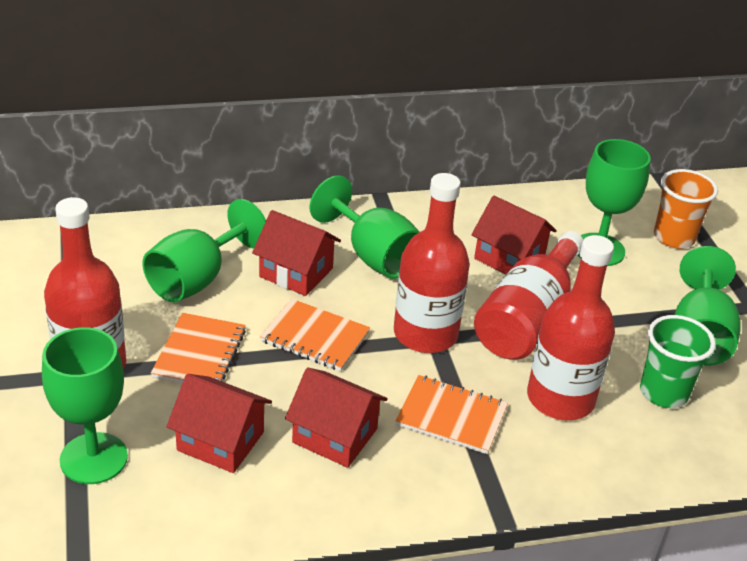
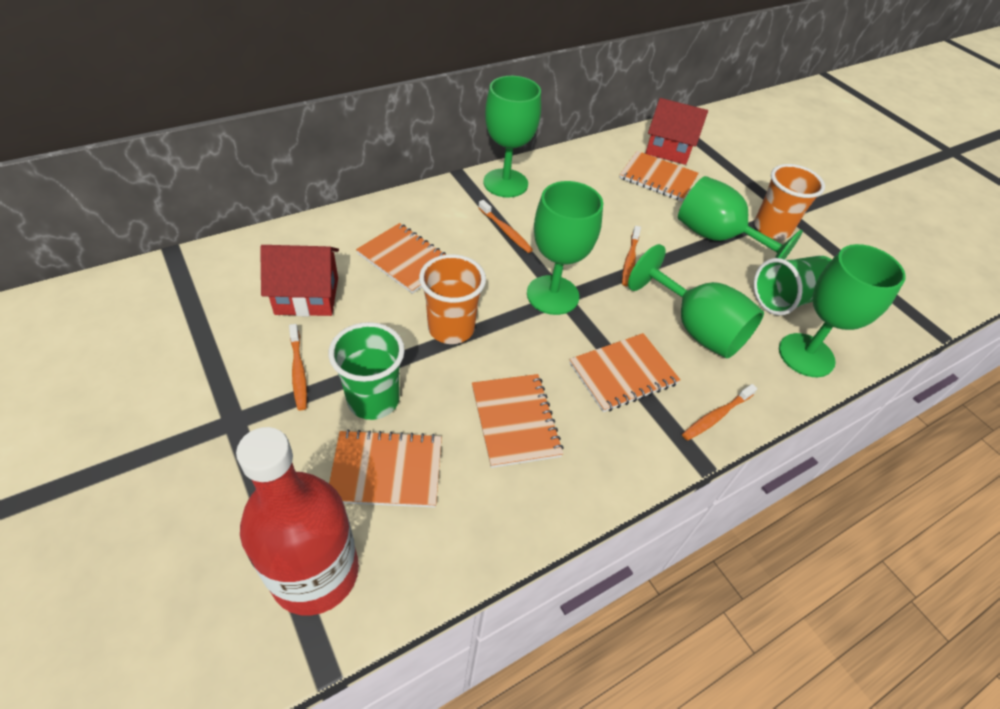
green cup: [640,315,716,408] = 1 -> [329,322,405,420] [754,256,832,316] = 2
orange cup: [654,169,718,249] = 1 -> [419,254,486,344] [754,164,825,240] = 2
orange notebook: [151,313,246,384] [260,299,370,371] [395,375,508,454] = 3 -> [329,429,442,508] [356,223,446,294] [472,374,564,468] [569,333,681,412] [619,151,699,201] = 5
orange toothbrush: none = 0 -> [289,324,307,410] [479,200,533,253] [622,226,641,286] [682,384,758,440] = 4
red bottle: [44,197,126,370] [394,173,470,353] [474,231,583,360] [527,235,615,420] = 4 -> [236,427,359,616] = 1
red house: [167,374,272,473] [252,210,341,296] [285,367,388,468] [471,196,557,274] = 4 -> [260,245,339,316] [645,98,708,165] = 2

